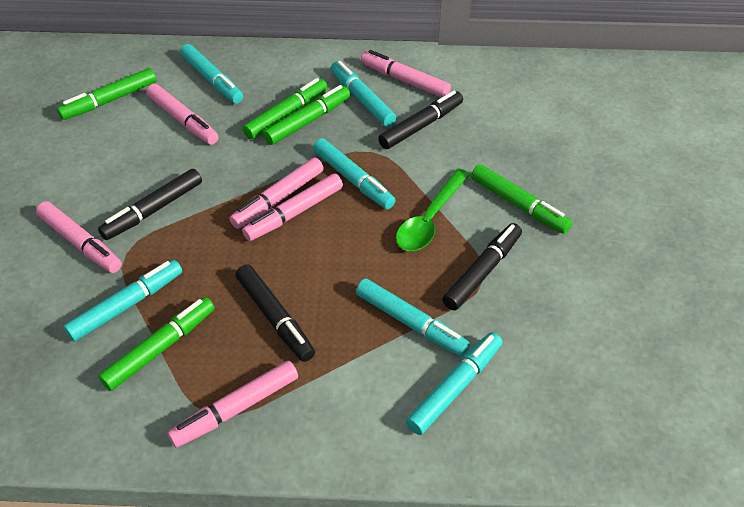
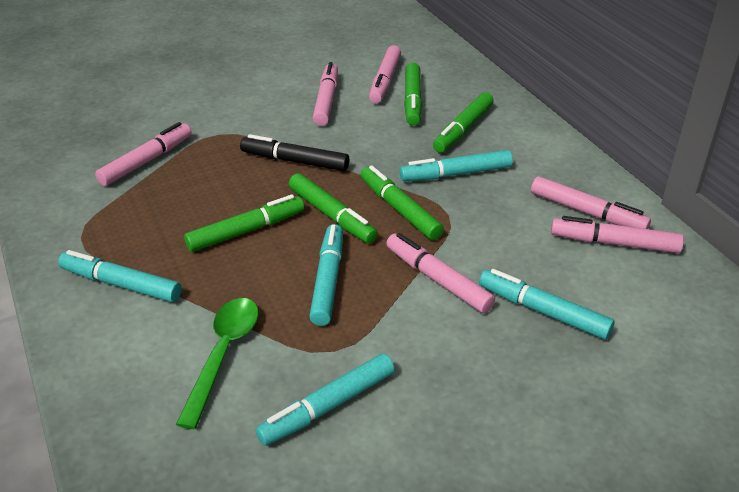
black marker: [98,169,202,240] [236,264,315,362] [378,91,463,149] [442,223,522,310] = 4 -> [240,134,349,171] = 1
turquoise marker: [64,260,182,342] [180,44,243,104] [313,138,396,209] [331,61,396,127] [356,278,470,356] [406,332,502,435] = 6 -> [58,250,182,302] [255,353,395,446] [309,224,343,326] [400,150,513,182] [479,269,614,340] = 5

